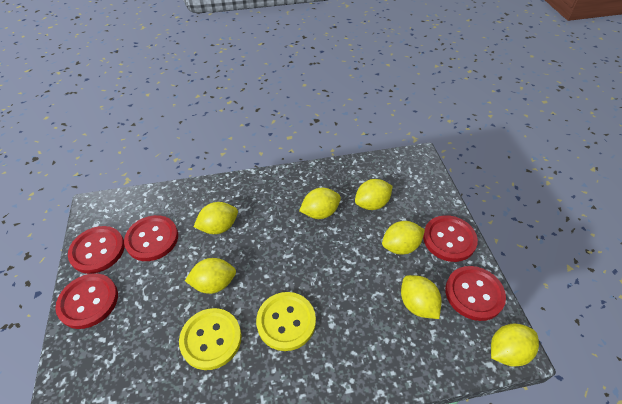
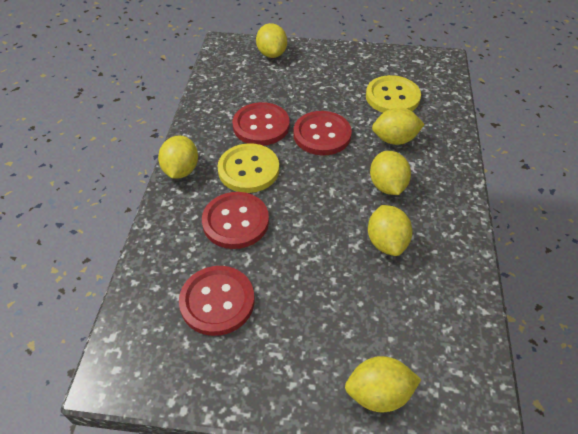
red button: [55,273,118,329] [68,226,125,274] [124,215,178,261] [423,215,478,262] [445,266,506,321] = 5 -> [179,266,255,336] [202,192,269,249] [232,102,290,146] [293,111,352,155] = 4
yellow lemon: [185,258,236,294] [193,202,238,234] [299,188,341,219] [355,179,393,210] [382,221,425,254] [401,275,442,319] [491,324,539,367] = 7 -> [158,136,198,179] [256,23,287,58] [345,356,421,412] [368,205,412,256] [370,151,411,195] [372,108,425,145] = 6

